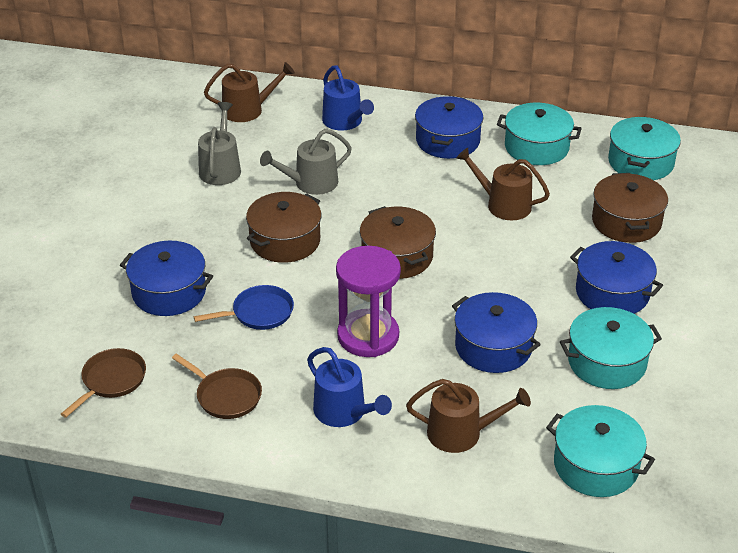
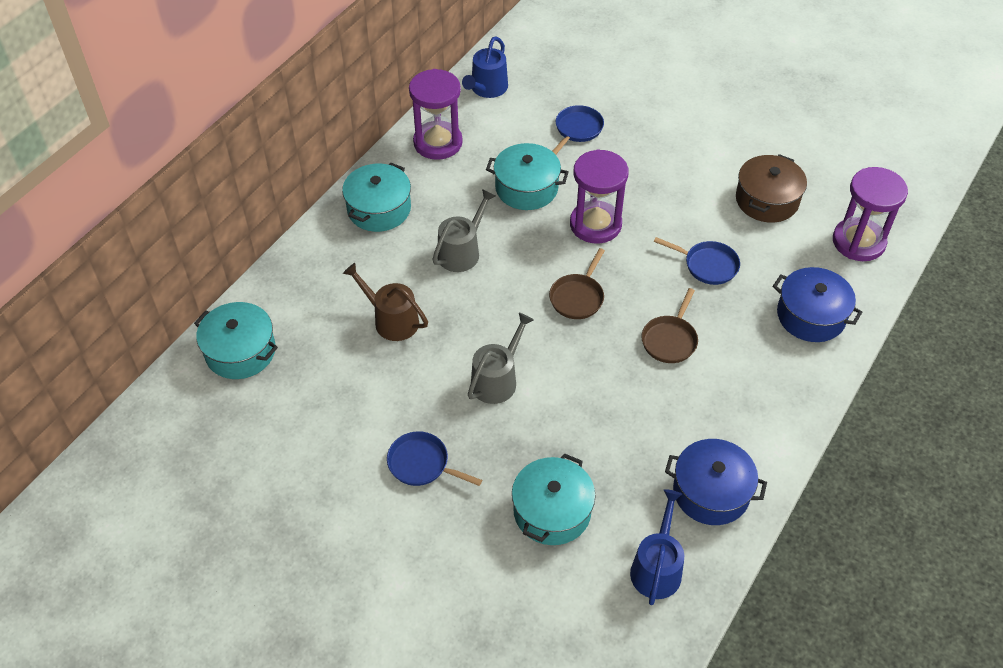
blue pan: [194,285,294,330] = 1 -> [387,431,482,486] [552,105,604,155] [654,237,740,285] = 3
blue pot: [120,241,213,316] [415,96,483,159] [452,292,541,373] [570,241,663,314] = 4 -> [665,439,767,525] [773,267,862,342] = 2
brown pot: [246,192,322,263] [360,206,436,279] [592,173,668,243] = 3 -> [736,154,807,223] = 1
brown watering can: [204,62,295,122] [406,379,531,453] [456,147,550,220] = 3 -> [343,263,428,341] = 1
purple hourglass: [336,246,401,357] = 1 -> [409,69,463,160] [570,149,629,244] [833,167,908,261] = 3

